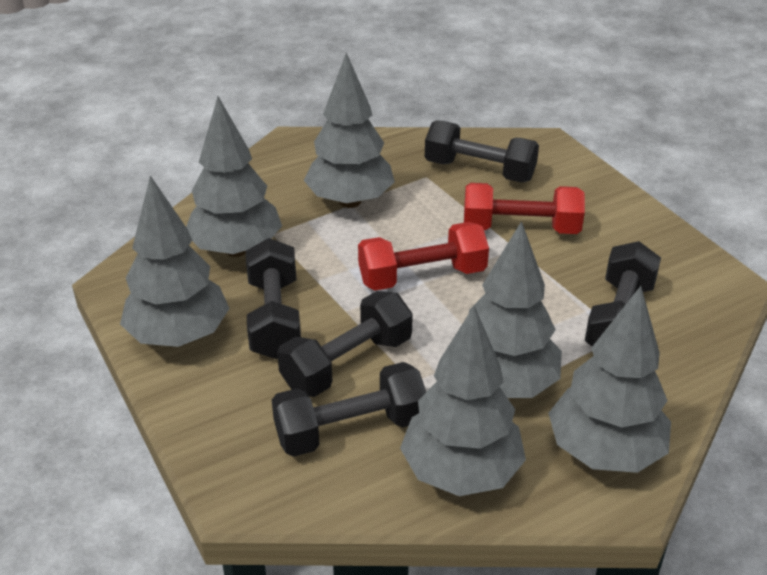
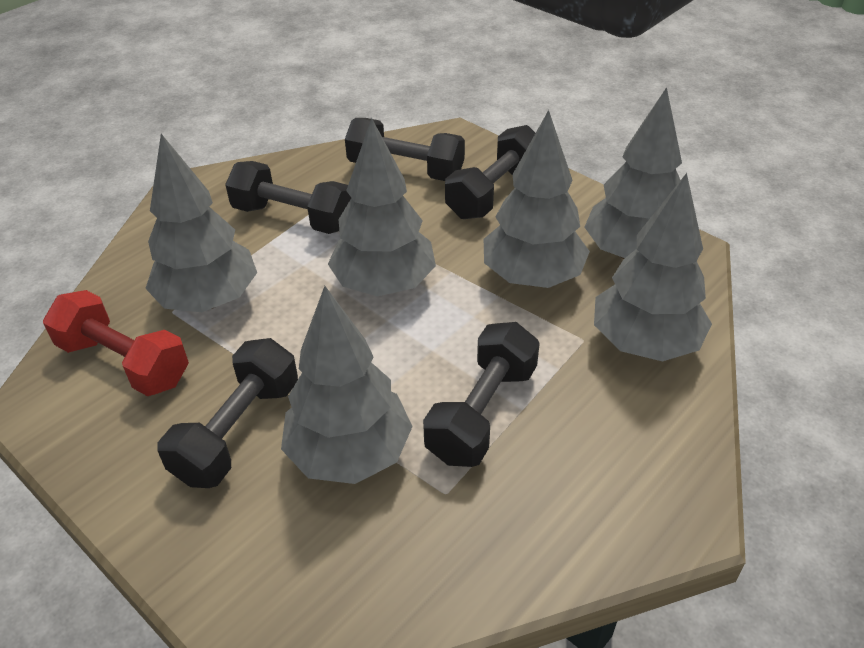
red dumbbell: [358,222,489,291] [464,183,585,234] = 2 -> [43,290,189,396] = 1

